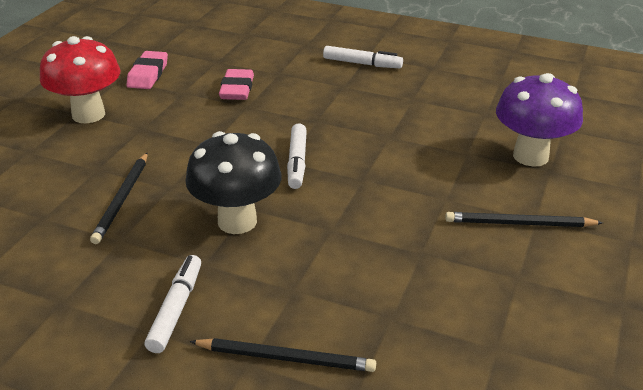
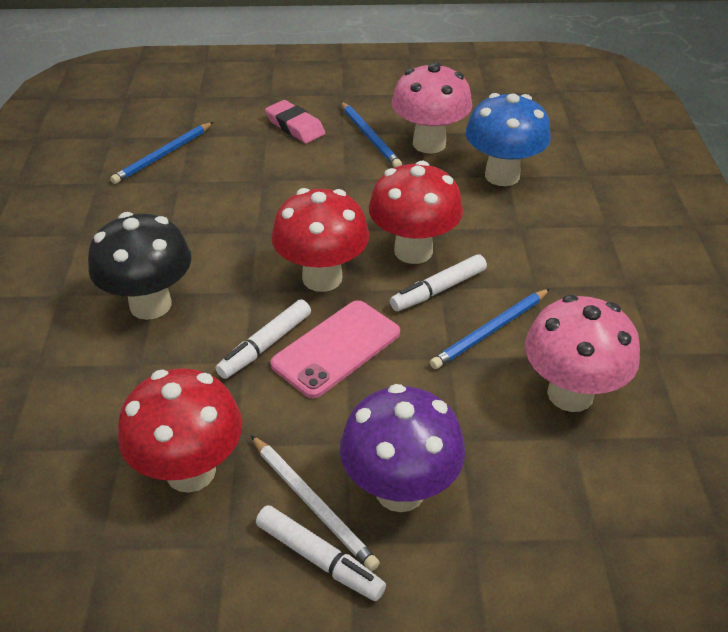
black pencil: [90,152,148,244] [190,338,376,372] [445,212,603,227] = 3 -> none = 0
blue mushroom: none = 0 -> [466,93,551,186] = 1
blue pencil: none = 0 -> [110,122,213,184] [341,102,402,167] [430,289,550,369] = 3
pink eraser: [126,51,168,89] [219,69,254,100] = 2 -> [265,100,325,143] = 1
pink mushroom: none = 0 -> [392,62,472,154] [525,295,640,412] = 2
pink phone: none = 0 -> [271,300,400,398] = 1
red mushroom: [40,36,120,123] = 1 -> [118,368,242,493] [272,188,369,292] [369,161,463,264] = 3
white pencil: none = 0 -> [251,435,380,571] = 1

